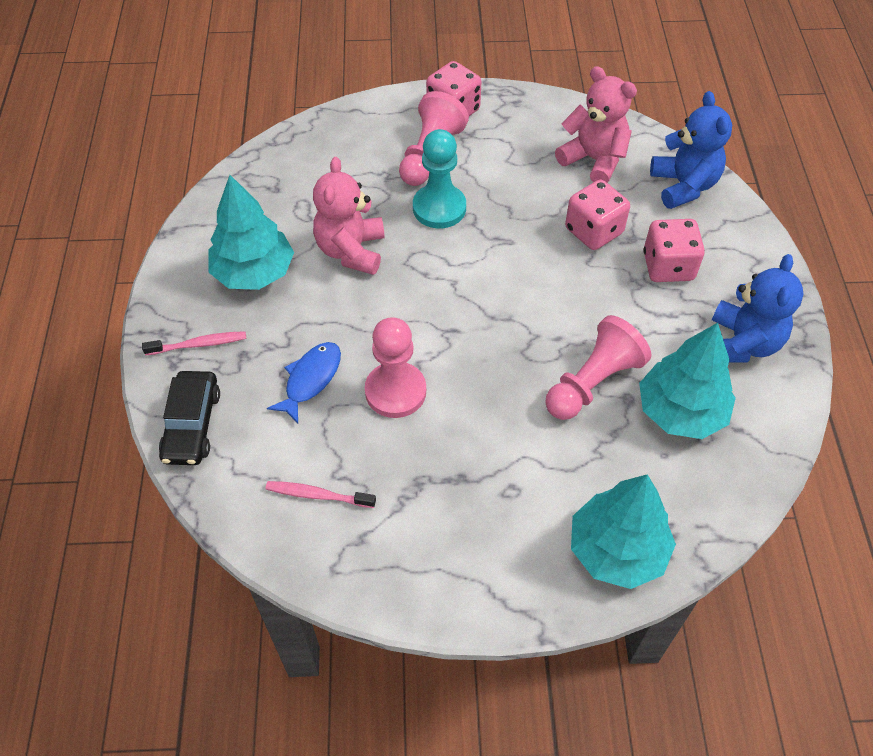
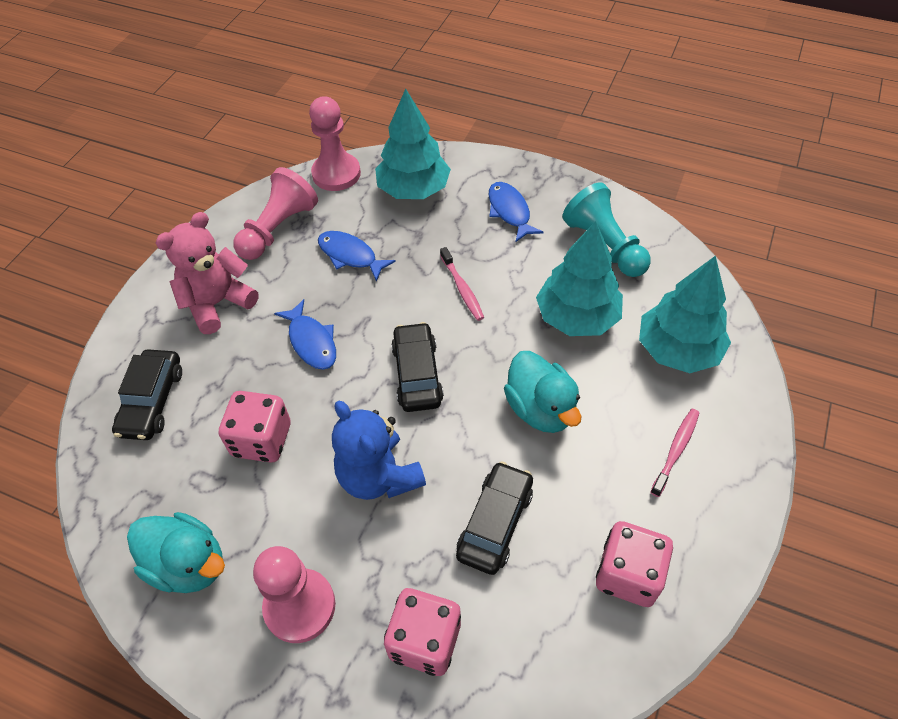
black car: [159,371,220,465] = 1 -> [112,349,182,440] [391,322,444,412] [456,461,533,575] = 3
blue fish: [267,342,341,424] = 1 -> [274,299,336,370] [318,231,396,282] [489,182,544,242] = 3
blue teddy bear: [650,91,732,209] [712,254,803,363] = 2 -> [332,401,426,500] = 1
pink teddy bear: [313,157,385,275] [555,66,637,183] = 2 -> [156,212,258,334] = 1
turquoise duck: none = 0 -> [127,512,225,593] [504,351,581,433] = 2

